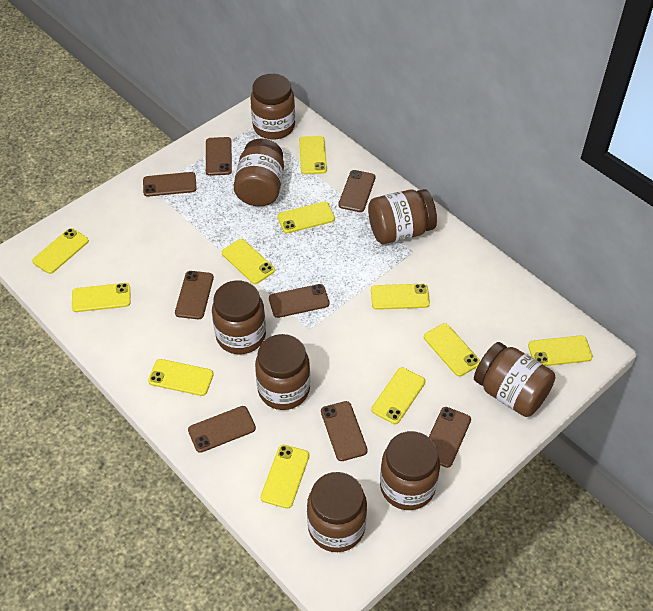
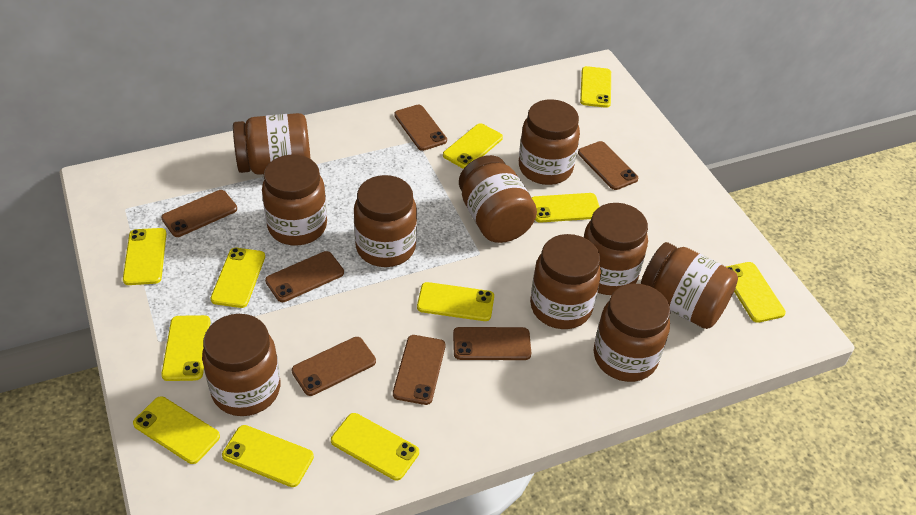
brown jar: [212,280,266,355] [233,138,284,206] [250,74,295,140] [255,334,310,410] [307,472,367,552] [368,189,437,244] [380,431,440,510] [474,342,556,417] = 8 -> [202,314,280,416] [233,113,311,175] [262,154,327,245] [354,175,417,267] [459,155,537,243] [519,99,580,185] [530,234,601,329] [584,203,648,295] [594,284,670,382] [641,242,738,329] = 10
brown phone: [143,172,197,197] [175,271,214,319] [188,406,256,453] [206,137,232,176] [269,284,330,318] [321,401,368,461] [338,170,375,212] [429,407,471,468] = 8 -> [161,190,237,237] [265,251,344,302] [292,337,376,396] [393,335,445,405] [394,105,447,151] [453,327,531,360] [578,141,638,190] = 7

